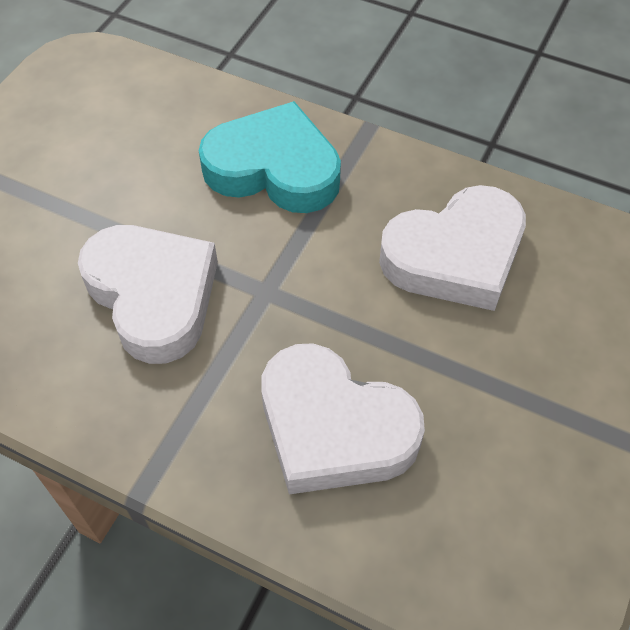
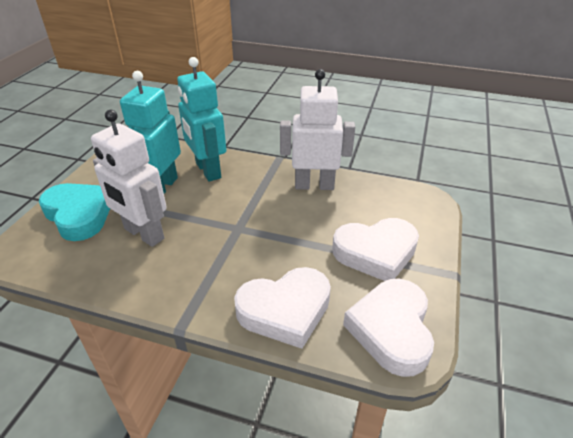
turquoise robot: none = 0 -> [120,71,181,194] [177,57,226,182] = 2
white robot: none = 0 -> [91,110,167,247] [280,69,355,190] = 2

